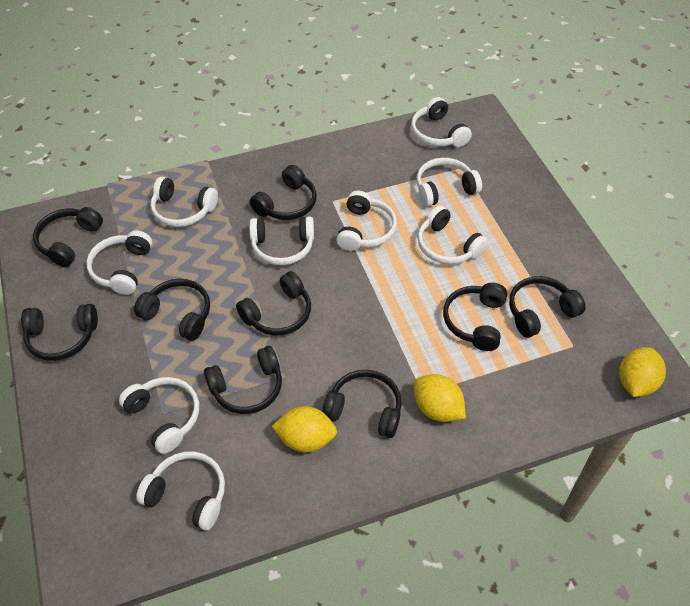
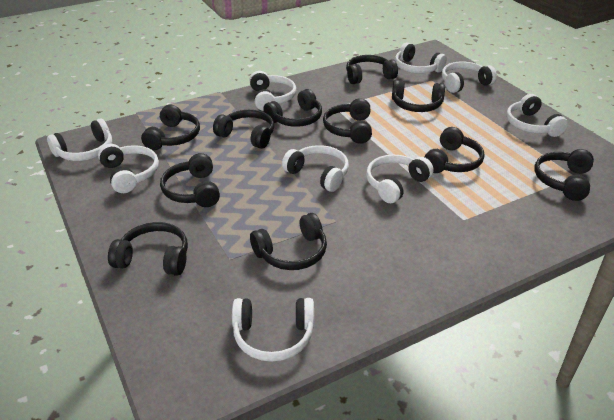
black headphones: [21,304,98,361] [33,207,103,267] [134,279,210,341] [204,346,282,414] [236,271,311,335] [250,165,317,220] [322,370,402,438] [443,283,507,351] [509,276,586,338] = 9 -> [108,222,188,276] [141,105,200,150] [160,153,220,207] [213,110,274,149] [250,213,327,270] [263,89,322,127] [323,98,372,144] [346,55,398,84] [392,80,445,112] [424,127,484,173] [535,149,594,201] = 11
yellow lemon: [272,406,337,452] [414,374,466,422] [619,347,666,397] = 3 -> none = 0

